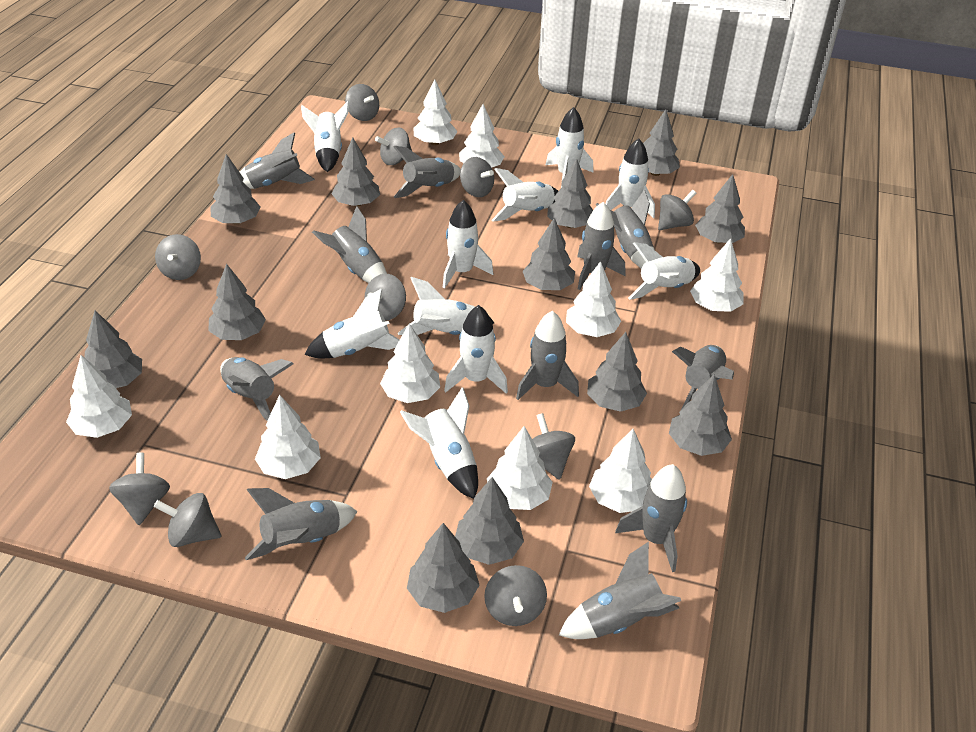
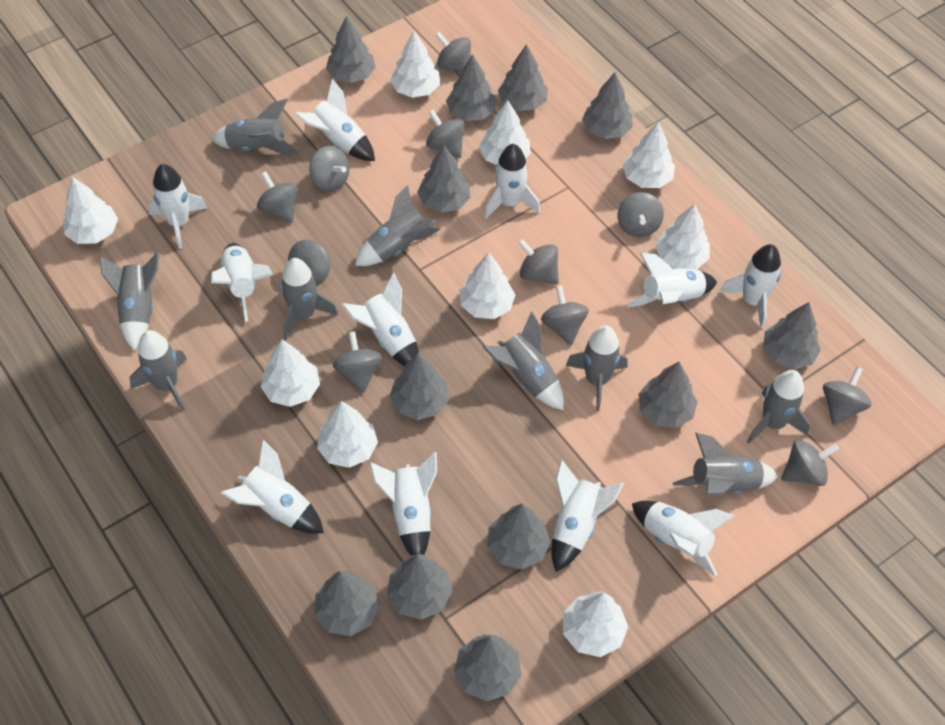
grey rocket: [220,357,293,421] [240,132,315,189] [245,488,358,560] [312,206,387,283] [394,146,461,198] [516,311,579,400] [559,542,682,639] [577,202,626,290] [596,190,654,268] [615,464,687,572] [672,345,734,410] = 11 -> [99,252,160,350] [130,330,187,411] [211,99,299,155] [280,258,338,340] [355,185,440,266] [483,311,564,410] [566,326,628,411] [673,433,778,496] [747,370,810,444] = 9
grey spinning top: [109,453,170,525] [154,493,221,547] [155,234,201,280] [345,84,379,121] [365,274,406,321] [375,127,412,165] [460,157,494,197] [484,565,547,626] [532,413,575,480] [658,190,696,230] = 10 -> [257,171,298,223] [288,240,330,286] [309,146,349,191] [333,331,382,393] [426,110,464,158] [435,32,471,72] [518,239,559,285] [541,286,589,345] [618,192,664,237] [781,440,839,486] [823,367,871,425] = 11
white rocket: [301,101,349,172] [305,288,400,359] [398,277,494,335] [400,387,478,499] [443,200,493,288] [444,305,508,394] [492,168,558,222] [546,107,593,188] [606,138,655,218] [628,242,700,300] = 10 -> [148,164,207,249] [211,243,273,322] [221,440,324,534] [294,79,375,161] [341,273,419,367] [369,452,437,555] [484,143,540,219] [552,460,624,572] [627,253,717,307] [632,501,735,576] [720,244,781,329] = 11

